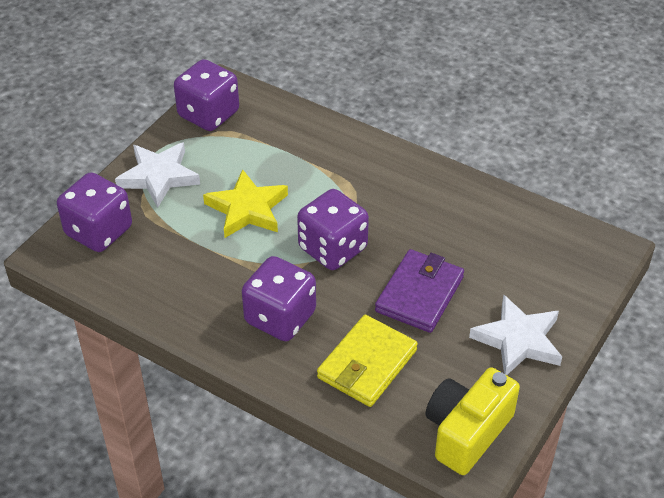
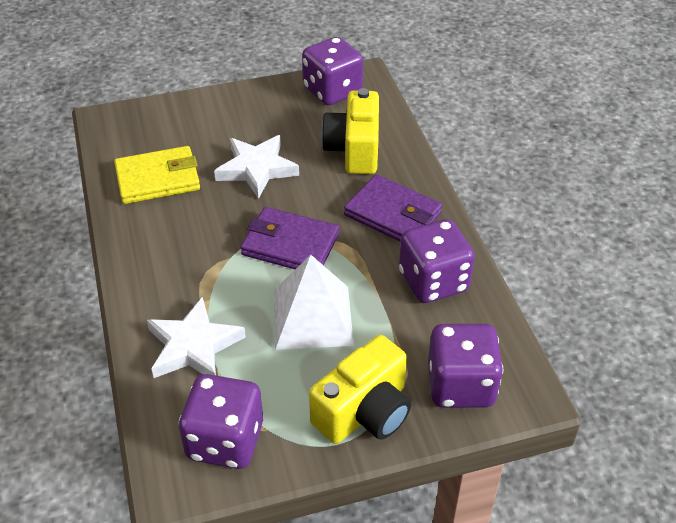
purple wallet: [375,249,464,333] = 1 -> [241,207,339,269] [344,174,442,242] = 2
white pyramid: none = 0 -> [274,255,354,350] = 1
yellow camera: [426,367,520,475] = 1 -> [309,335,411,444] [321,88,379,174] = 2
yellow star: [203,169,288,238] = 1 -> none = 0

